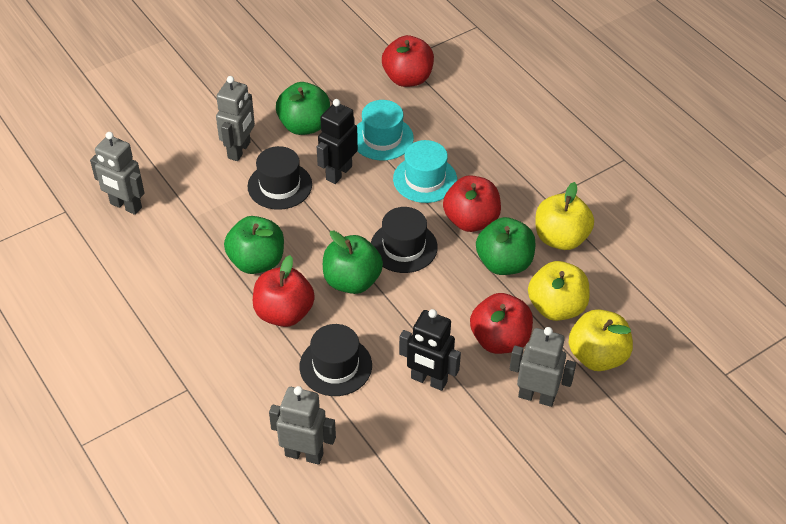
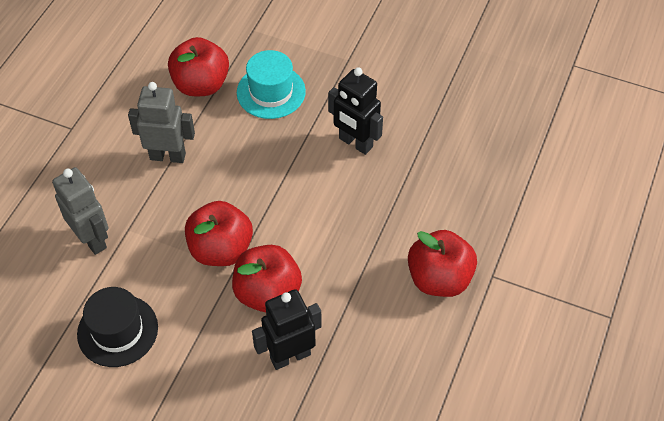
black hat: [248,146,312,210] [299,324,372,396] [371,207,438,273] = 3 -> [77,287,158,367] = 1
green apple: [224,216,284,274] [276,82,330,135] [323,231,383,294] [476,217,536,275] = 4 -> none = 0
grey robot: [90,132,145,215] [216,76,255,161] [269,386,336,465] [510,327,576,407] = 4 -> [52,167,108,255] [128,82,195,163] = 2
turquoise hat: [357,100,414,160] [393,140,457,203] = 2 -> [237,50,306,119] = 1
yellow apple: [528,261,589,321] [535,182,594,250] [569,309,633,371] = 3 -> none = 0

